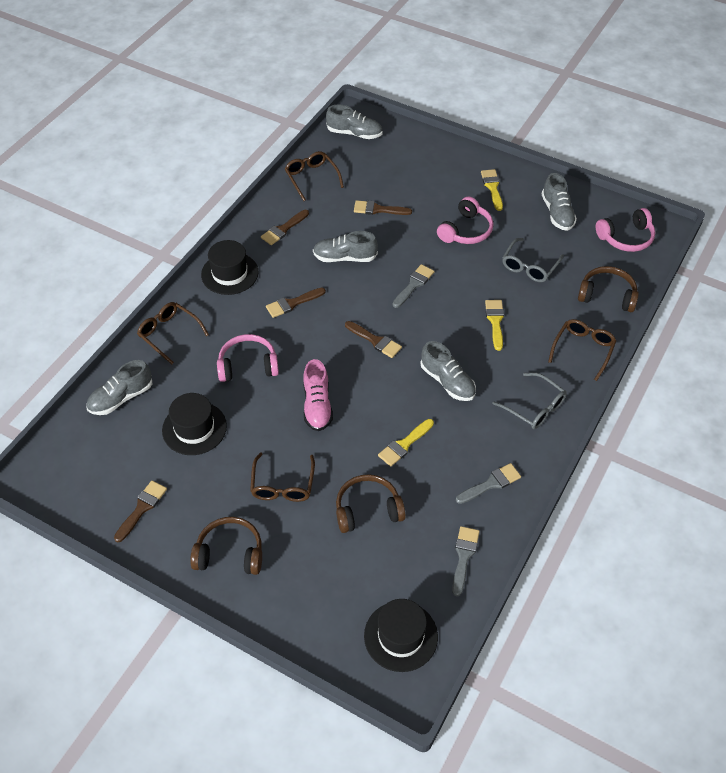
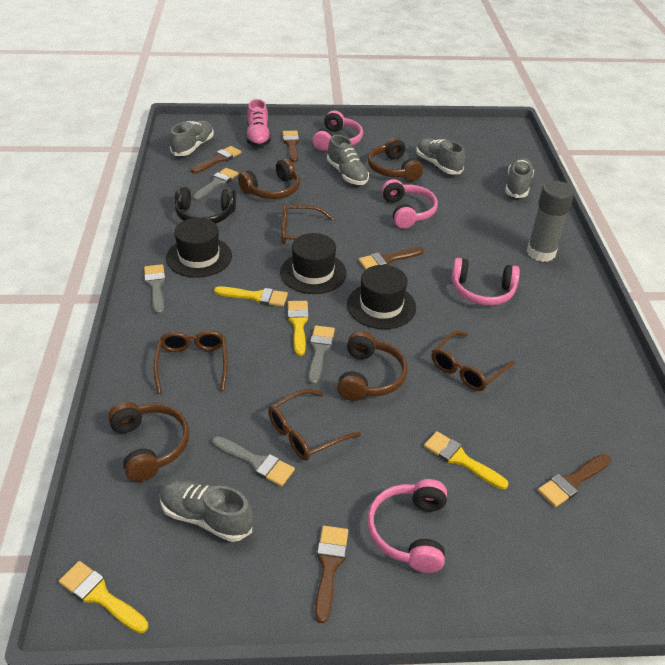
black headphones: none = 0 -> [175,187,236,224] = 1
brown headphones: [190,517,262,575] [336,474,406,533] [578,266,639,312] = 3 -> [108,402,189,482] [238,158,300,199] [337,331,408,401] [368,138,423,181] = 4
grey brush: [392,264,434,308] [452,526,480,596] [456,463,521,504] = 3 -> [144,264,166,315] [193,168,238,201] [212,436,295,487] [308,326,335,385] = 4
grey glasses: [493,372,567,429] [502,238,564,282] = 2 -> none = 0
grey glue stick: none = 0 -> [526,181,575,262] = 1
pink headphones: [217,334,279,382] [437,197,493,244] [596,208,656,252] = 3 -> [312,111,363,151] [367,479,447,573] [382,179,438,229] [451,258,520,306] = 4
yellow brush: [378,419,434,467] [481,169,503,211] [485,300,504,351] = 3 -> [59,561,148,633] [214,286,288,307] [288,301,309,356] [424,431,509,490] = 4

